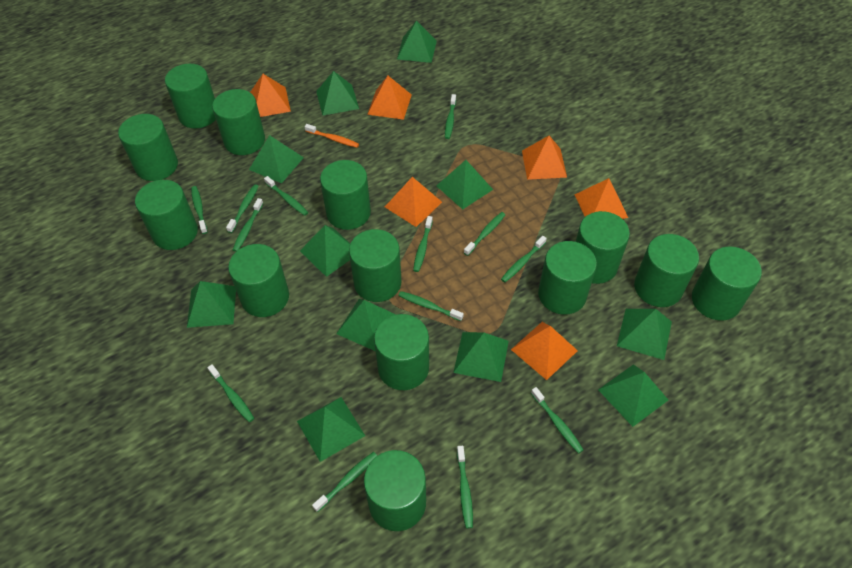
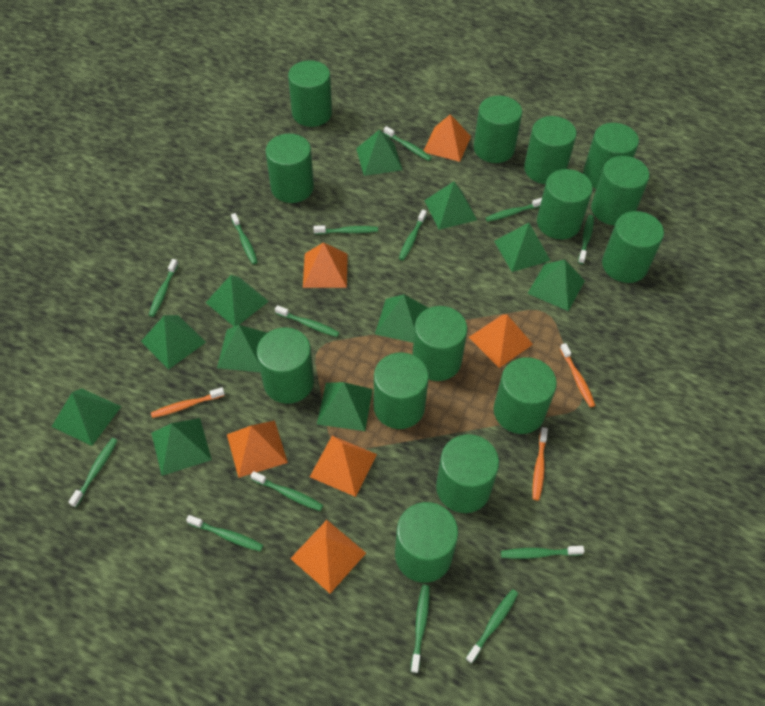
green cylinder: [118,114,178,181] [135,180,198,250] [165,64,216,129] [212,89,265,155] [228,244,289,317] [320,160,371,230] [349,229,401,302] [364,450,426,531] [374,314,429,390] [538,241,597,315] [576,211,630,284] [634,234,699,307] [692,247,762,321] = 13 -> [257,327,314,404] [266,134,314,203] [288,60,332,127] [374,352,429,429] [395,502,458,583] [412,306,467,381] [436,434,499,513] [474,96,522,163] [494,357,557,434] [524,116,577,184] [537,169,593,239] [583,123,639,189] [591,156,649,225] [602,211,664,283] = 14
green toothbrush: [191,186,208,234] [207,364,254,422] [226,184,259,233] [233,198,263,252] [264,176,308,216] [312,452,378,512] [398,291,464,321] [413,216,433,272] [445,94,456,139] [457,446,473,528] [464,212,505,256] [501,236,547,282] [531,387,583,453] = 13 -> [68,438,118,507] [149,259,178,317] [186,515,263,551] [231,213,258,264] [250,471,323,511] [275,305,340,337] [313,225,378,234] [384,126,432,161] [399,209,427,261] [411,585,430,673] [466,589,518,664] [486,198,542,222] [501,546,584,559] [578,215,594,264] = 14
orange toothbrush: [305,124,359,148] = 1 -> [151,387,225,418] [533,427,548,501] [560,343,595,407] = 3

